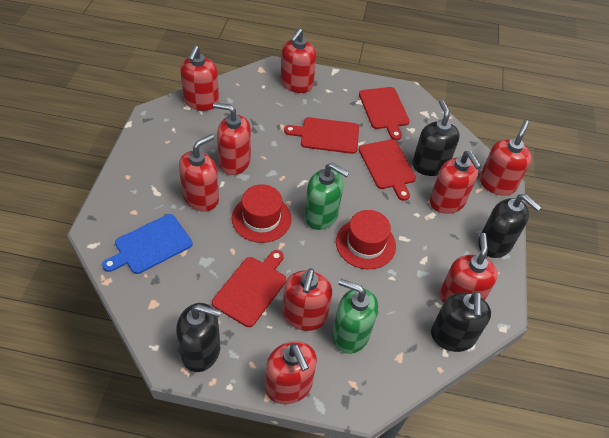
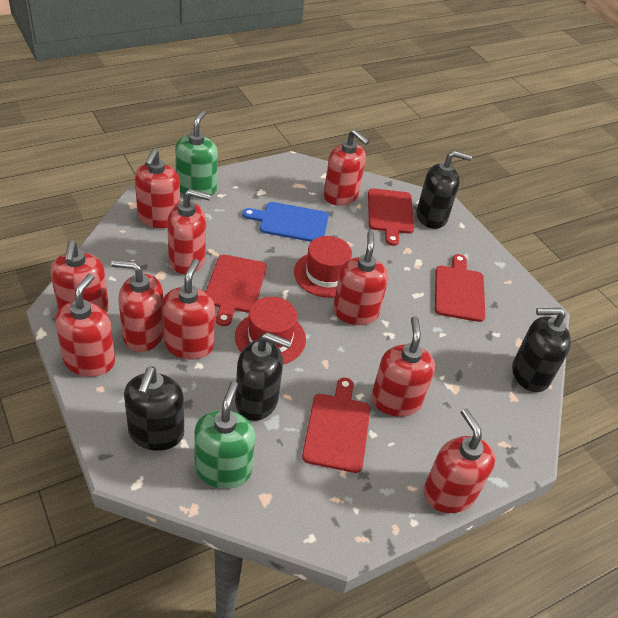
red soap dispenser: [179,134,219,212] [180,46,219,111] [213,102,251,175] [265,341,317,404] [280,29,316,93] [282,268,332,331] [430,151,481,214] [439,233,498,303] [480,120,532,196] = 9 -> [50,240,109,313] [55,273,115,377] [111,260,164,352] [135,149,180,228] [162,259,215,359] [167,189,211,274] [323,130,370,206] [333,230,389,325] [371,316,435,417] [424,408,495,513] = 10

